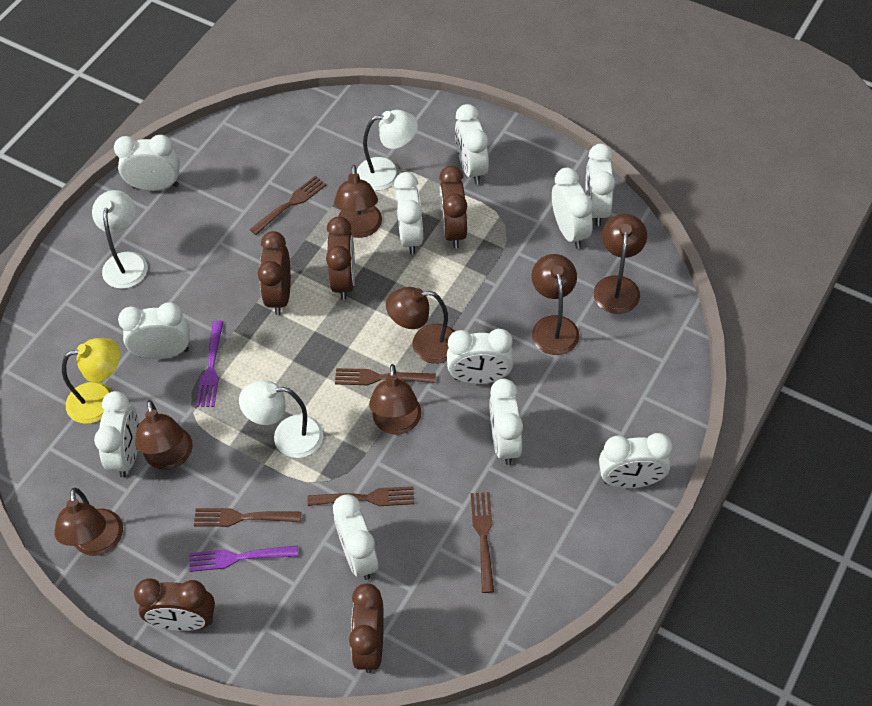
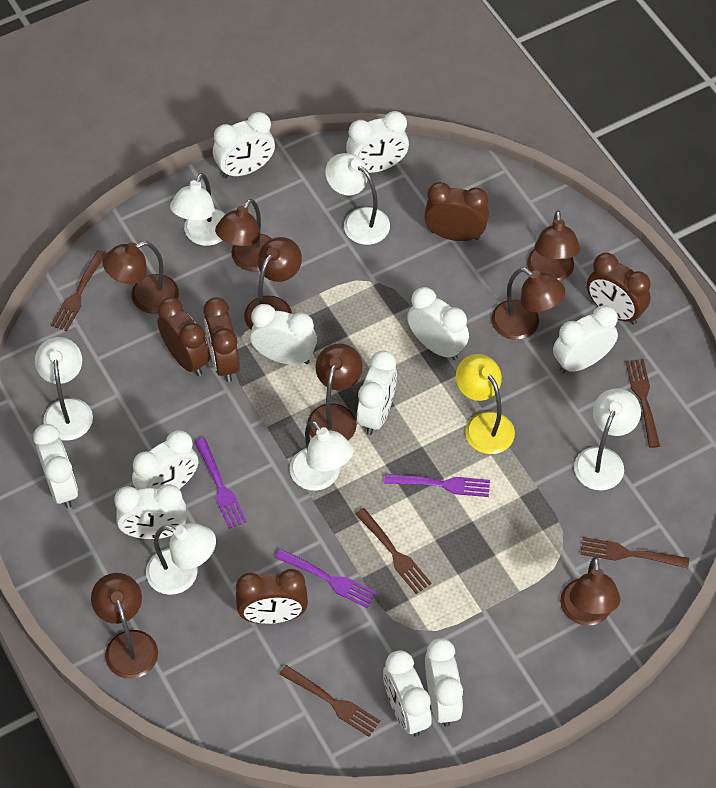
brown lamp: [54,488,123,556] [135,400,193,470] [334,165,382,238] [369,364,422,435] [386,287,455,364] [532,254,579,355] [594,214,647,314] = 7 -> [91,573,158,679] [102,241,179,314] [215,199,272,272] [244,237,302,329] [307,343,363,441] [491,268,565,340] [527,210,580,281] [560,557,620,626] = 8
purple fork: [189,546,298,572] [196,320,223,407] = 2 -> [195,438,247,529] [275,549,377,608] [384,473,490,497] = 3
white lamp: [92,190,148,289] [239,380,323,458] [357,110,418,191] = 3 -> [35,337,93,440] [146,523,216,595] [170,173,225,246] [290,420,353,491] [325,153,390,245] [574,388,641,490] = 6

